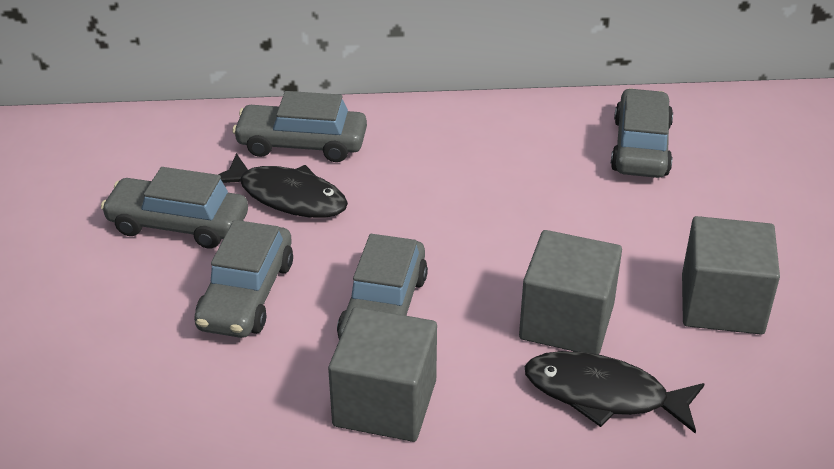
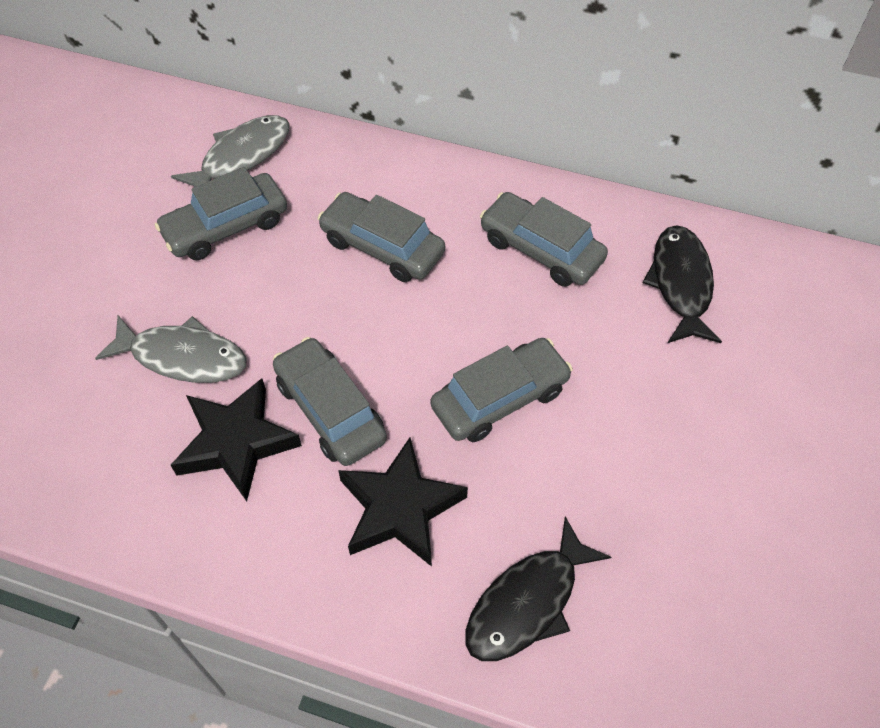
black star: none = 0 -> [171,378,302,501] [338,438,468,567] = 2
grey cube: [328,307,437,442] [519,230,622,355] [682,216,780,334] = 3 -> none = 0
grey fish: none = 0 -> [95,316,247,383] [171,115,290,187] = 2

